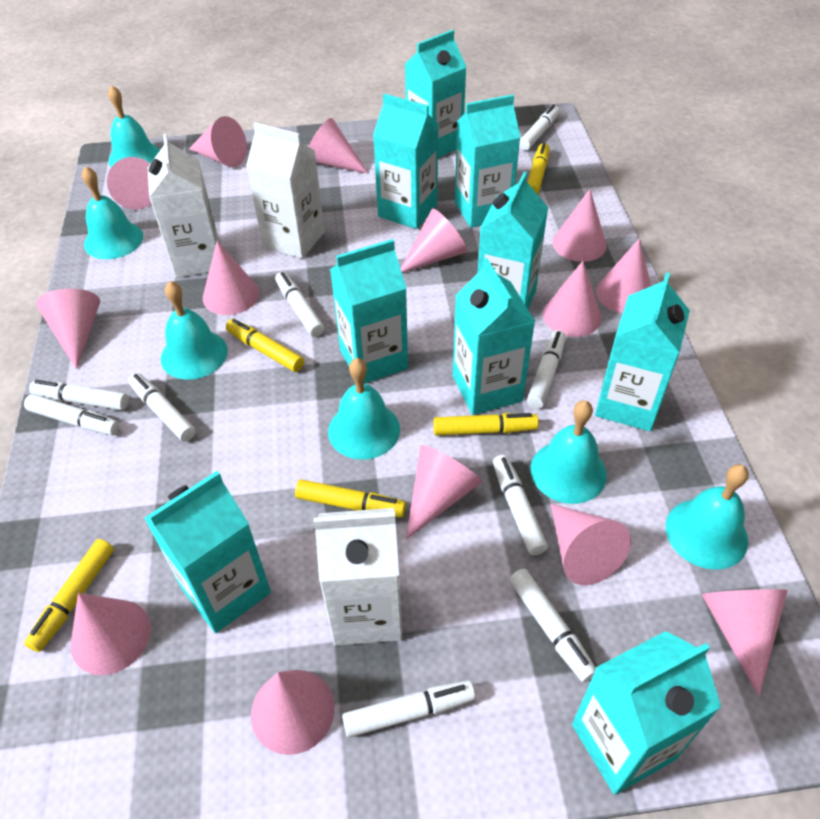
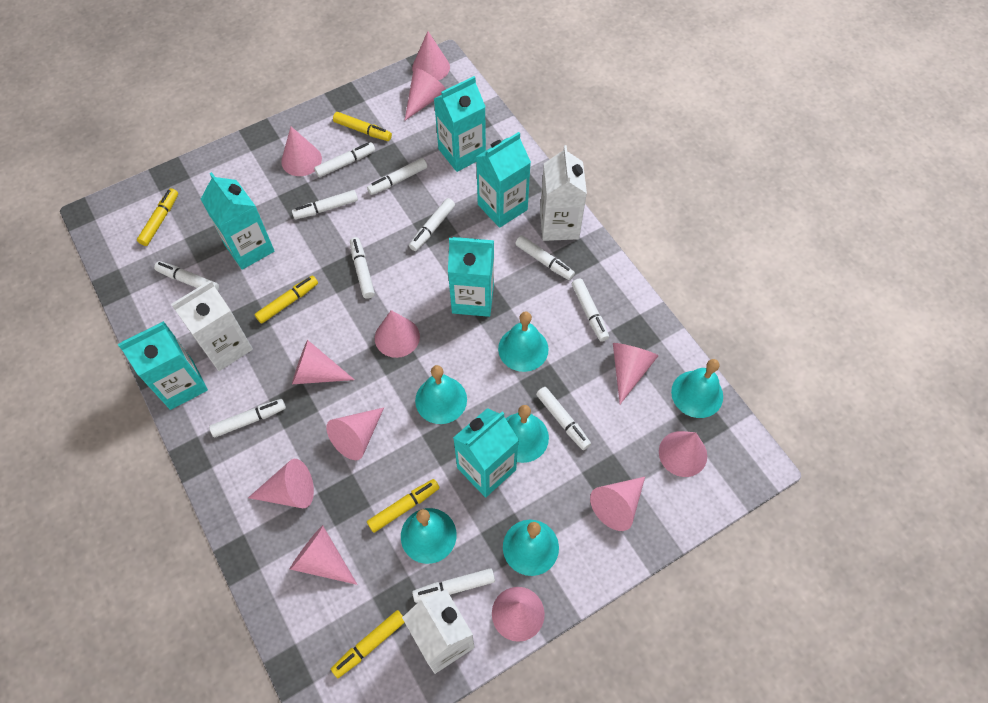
pink cone: [36,289,100,370] [70,593,151,675] [107,157,151,210] [189,116,247,167] [203,241,259,315] [251,670,335,755] [308,118,369,174] [401,209,467,273] [406,445,482,539] [543,261,601,337] [551,504,631,585] [553,189,607,262] [596,239,651,313] [701,589,788,697] = 14 -> [248,459,314,508] [281,127,322,176] [290,525,358,585] [292,340,355,384] [326,407,384,460] [375,310,420,358] [404,68,446,121] [412,31,450,80] [492,587,545,642] [590,477,645,531] [613,343,658,404] [659,431,707,477] = 12
turquoise carton: [144,471,271,633] [330,239,408,384] [373,94,438,229] [405,30,466,158] [453,258,535,415] [455,94,521,228] [478,172,548,309] [572,631,721,795] [595,272,690,431] = 9 -> [118,321,208,410] [201,172,274,270] [434,76,486,172] [448,237,494,317] [453,408,519,497] [476,132,531,228] = 6
white marker: [24,394,119,435] [29,380,129,410] [128,373,196,442] [275,272,324,337] [342,680,475,738] [493,455,548,555] [509,569,596,682] [519,104,560,151] [527,330,566,409] = 9 -> [154,261,219,291] [209,399,286,438] [292,190,358,219] [314,142,375,177] [350,237,375,299] [367,158,427,195] [409,198,455,251] [412,568,495,603] [515,235,575,280] [536,387,591,450] [572,278,609,342] = 11

